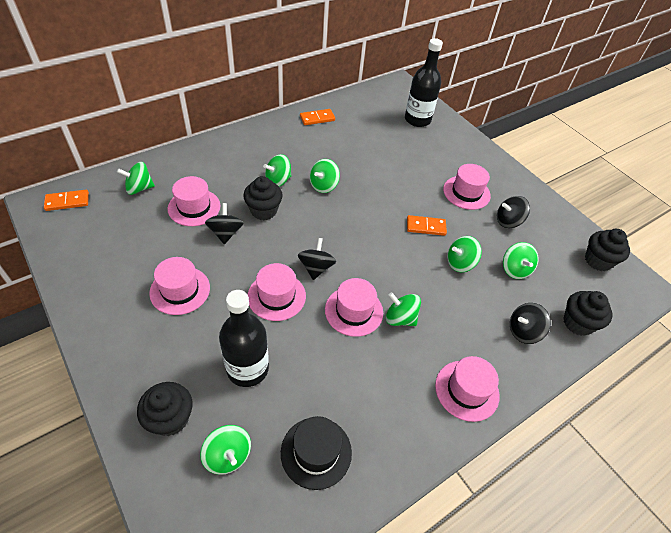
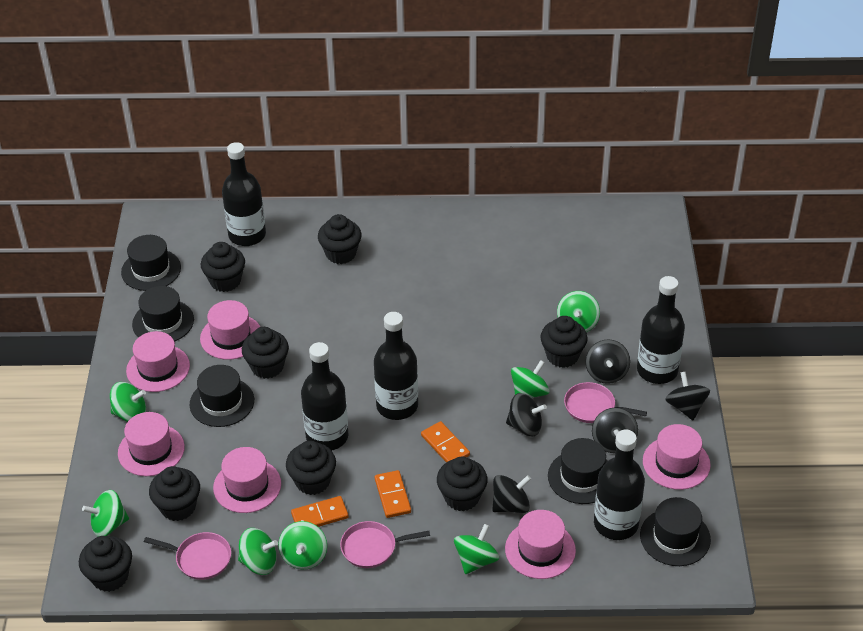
black bottle: [219,290,269,387] [405,38,443,127] = 2 -> [222,142,266,246] [301,342,348,451] [374,312,418,420] [594,430,645,540] [637,276,685,384] = 5
black cupcake: [137,382,193,436] [243,176,283,220] [563,291,612,336] [585,229,630,271] = 4 -> [79,536,132,592] [149,466,200,521] [201,242,245,292] [242,327,289,379] [286,441,336,495] [318,214,362,264] [437,457,488,511] [540,316,588,368] = 8
black hat: [281,416,352,490] = 1 -> [121,235,181,291] [132,286,194,342] [190,365,254,427] [548,438,608,504] [640,497,711,566] = 5
black spinning top: [205,203,243,244] [298,238,336,280] [497,196,530,228] [510,303,551,344] = 4 -> [492,475,531,513] [506,393,547,436] [586,339,630,384] [592,408,638,453] [665,372,710,420] = 5
pink pan: none = 0 -> [144,532,231,580] [340,521,430,568] [564,382,647,423] = 3

